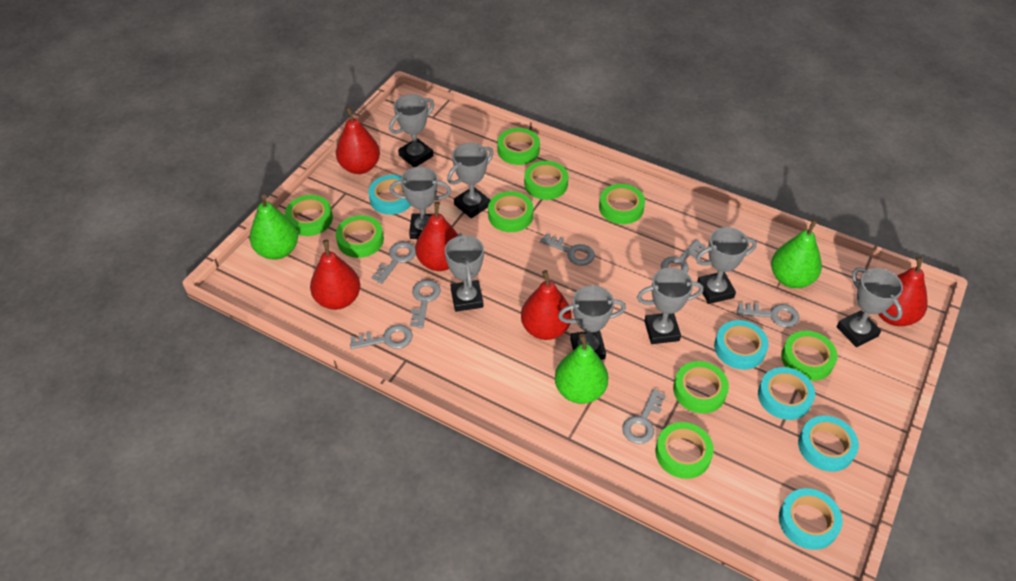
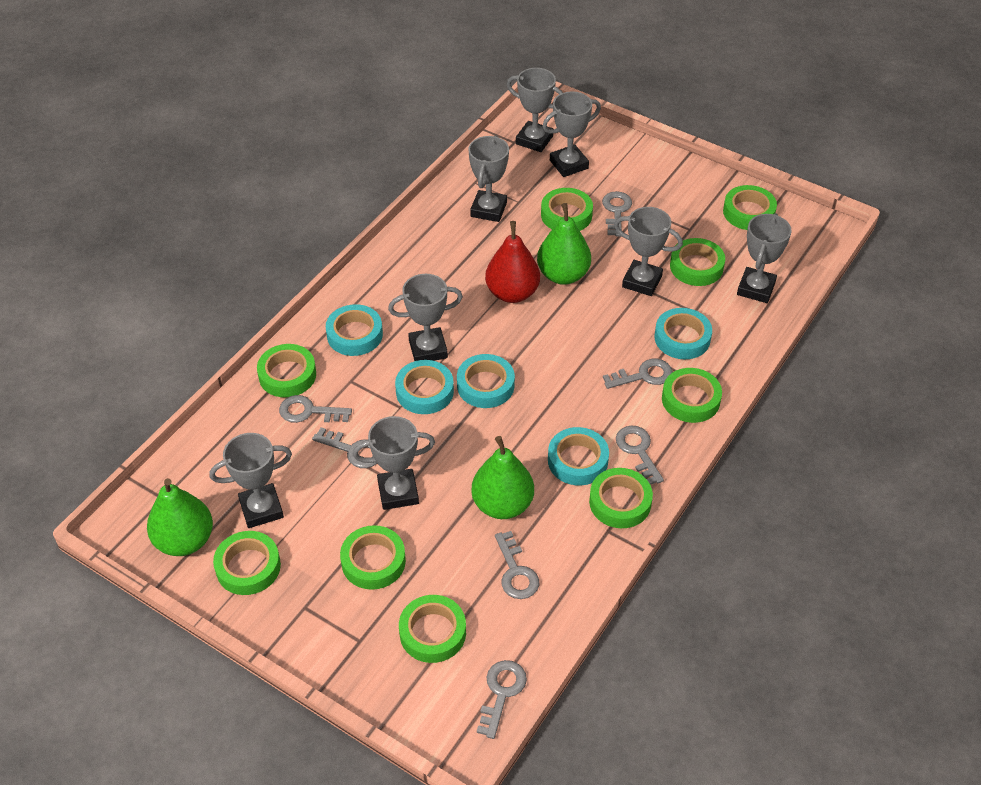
red pear: [310,240,360,310] [336,107,380,174] [415,202,458,271] [521,270,572,340] [878,256,928,326] = 5 -> [485,221,540,303] = 1

